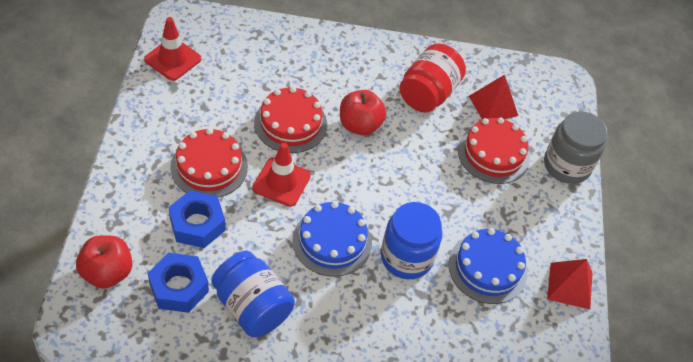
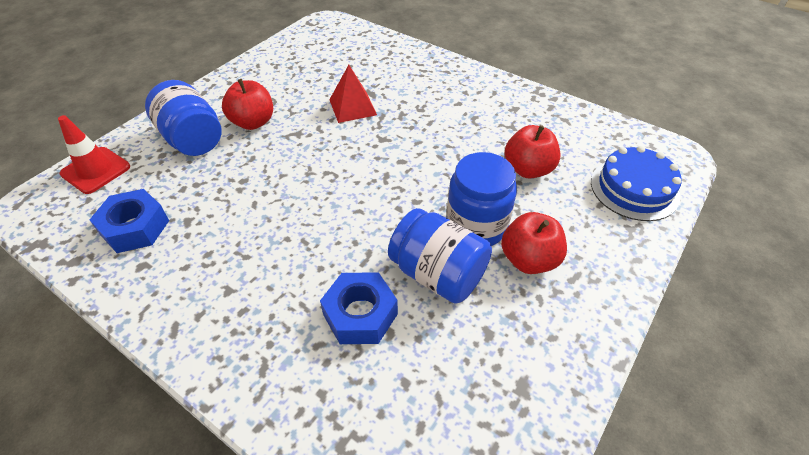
blue cake: [292,201,372,277] [448,228,527,304] = 2 -> [591,146,682,221] = 1
blue jar: [211,251,295,337] [381,202,442,279] = 2 -> [145,80,221,156] [388,208,492,303] [446,152,517,246] = 3
grey jar: [544,111,608,184] = 1 -> none = 0
red apple: [76,235,132,289] [340,90,386,135] = 2 -> [222,79,273,130] [501,212,567,274] [504,125,560,179] = 3
red cake: [170,128,248,198] [254,86,327,153] [458,117,530,184] = 3 -> none = 0
red jar: [399,43,466,113] = 1 -> none = 0
red pyramid: [469,75,518,120] [547,259,593,309] = 2 -> [330,65,377,123] = 1
red traffic cone: [144,17,201,81] [252,143,311,207] = 2 -> [58,115,130,194] = 1

